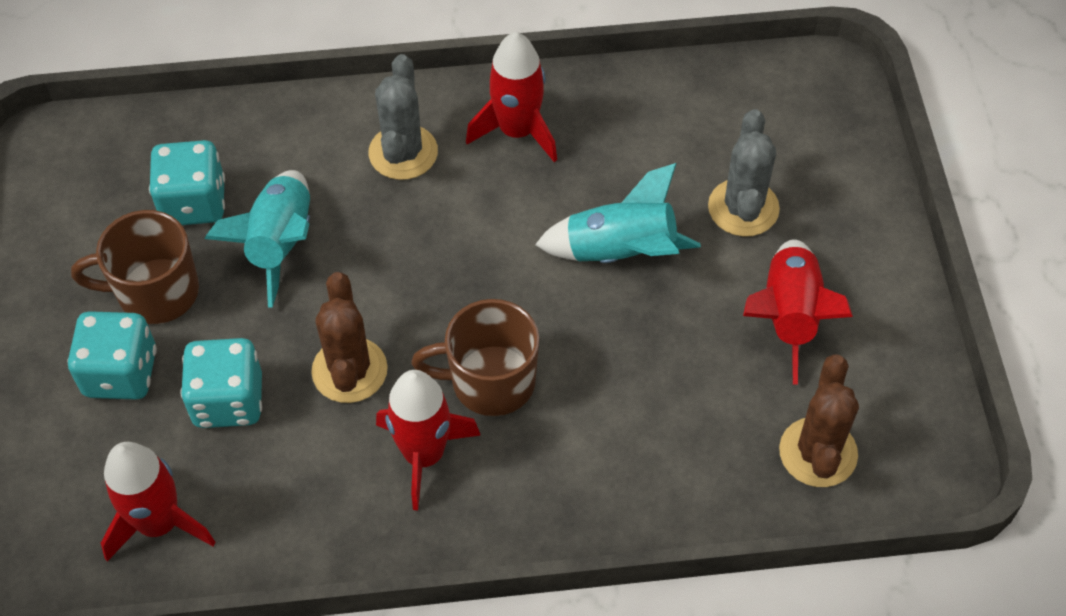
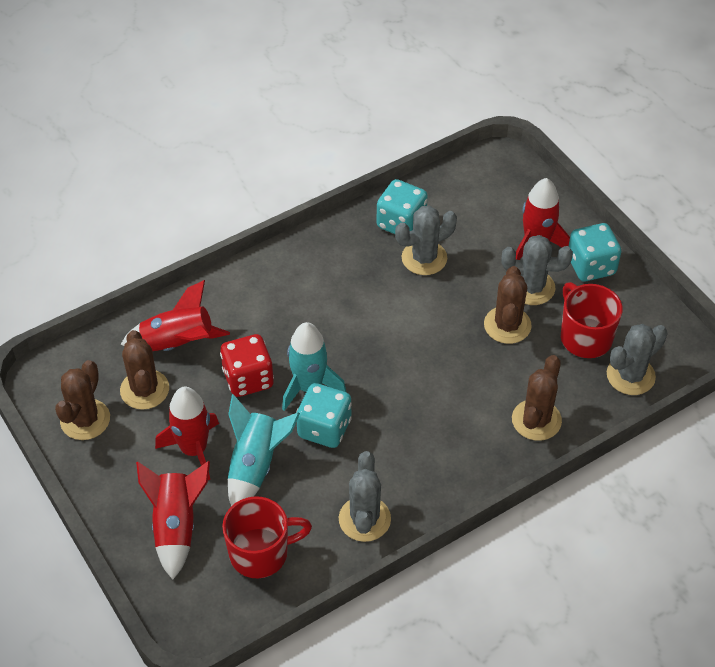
brown cactus: [311,272,388,403] [779,354,859,487] = 2 -> [55,360,110,440] [120,330,169,410] [484,266,532,344] [512,355,562,441] = 4
brown mug: [71,210,199,324] [411,299,539,416] = 2 -> none = 0
grey cactus: [368,54,438,180] [708,109,780,237] = 2 -> [339,451,391,542] [395,206,457,275] [501,235,573,305] [607,324,668,395] = 4
red dice: none = 0 -> [220,334,274,397] = 1
red mug: none = 0 -> [222,496,312,578] [561,282,623,358] = 2

